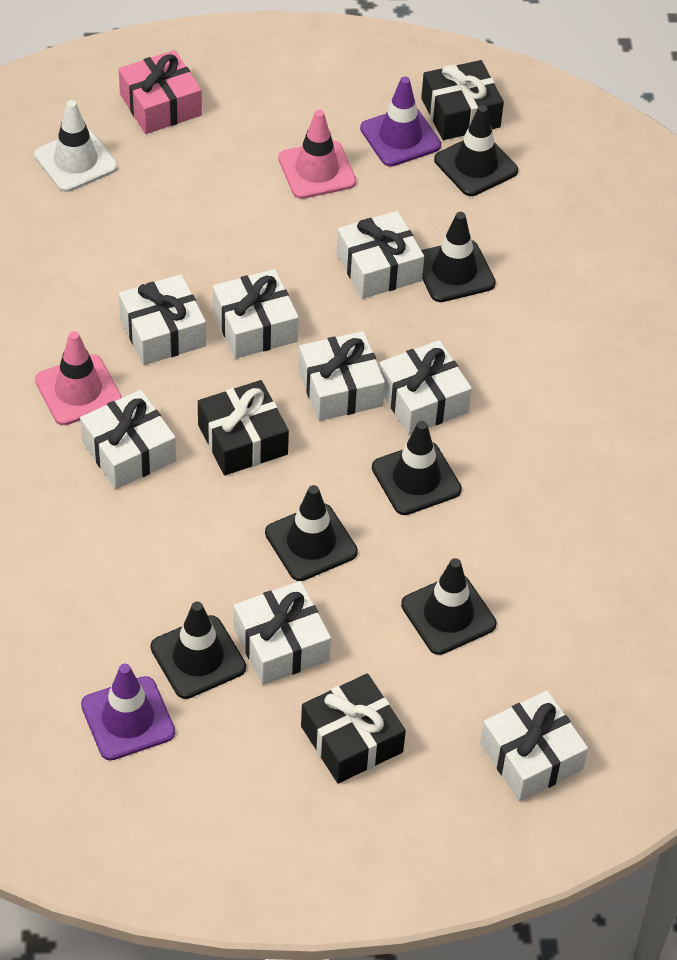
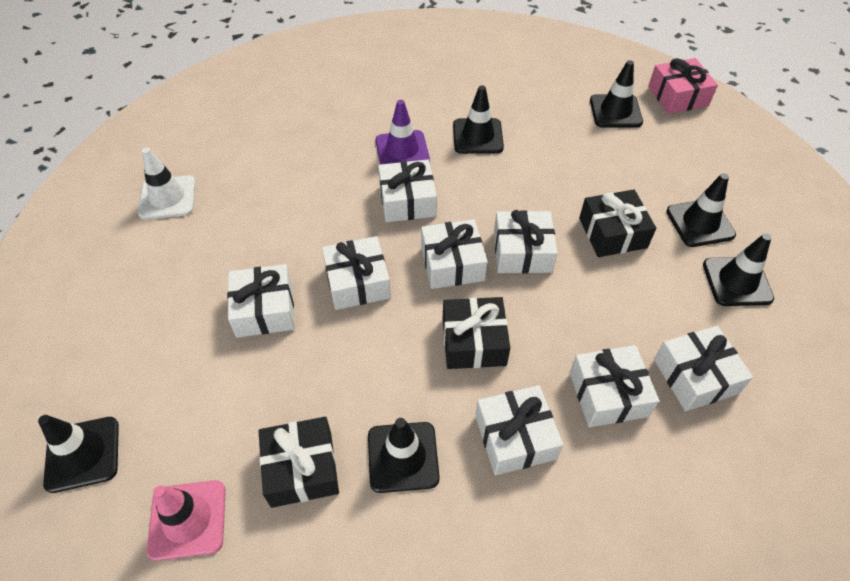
pink traffic cone: [35,331,122,425] [278,110,356,199] = 2 -> [147,480,226,561] = 1
purple traffic cone: [81,664,175,761] [360,76,441,166] = 2 -> [376,100,430,165] = 1

